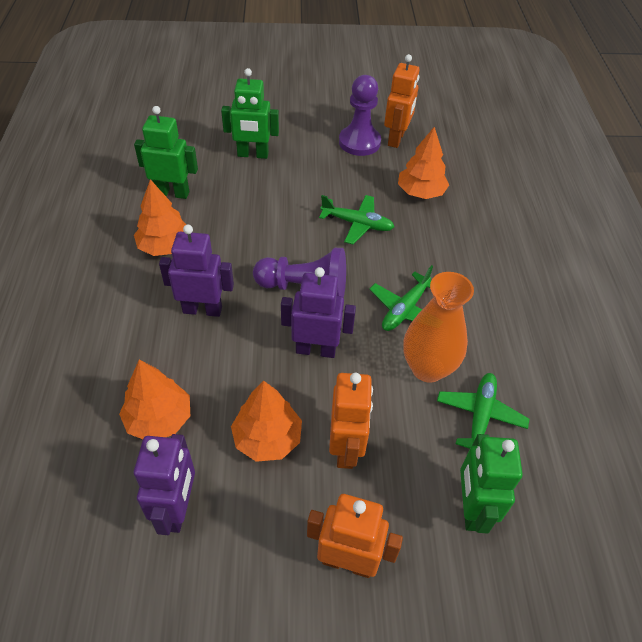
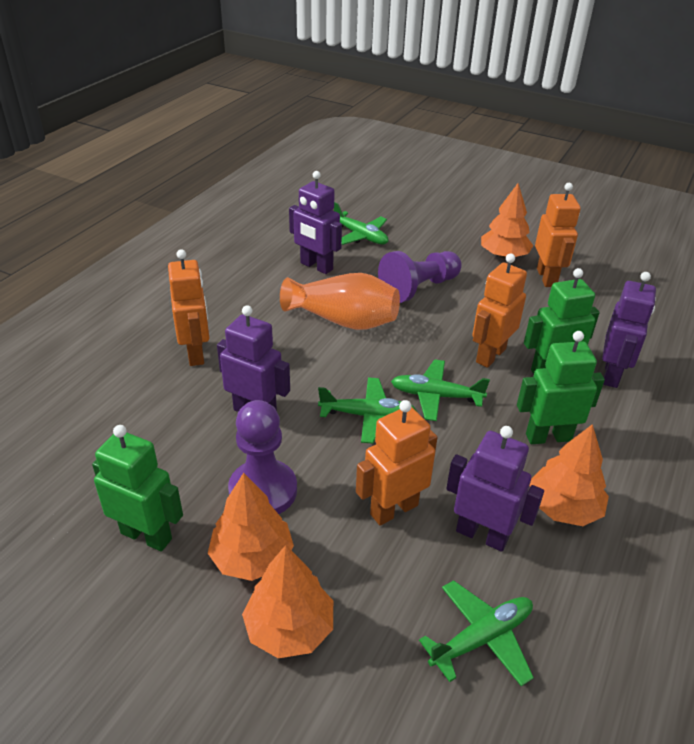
green plane: [319,195,394,244] [369,265,433,331] [437,373,529,449] = 3 -> [318,377,416,444] [334,202,388,245] [391,359,490,421] [419,580,534,687] = 4
orange robot: [307,494,403,578] [329,373,373,469] [384,54,419,148] = 3 -> [168,249,209,366] [356,400,438,526] [472,253,527,368] [535,183,581,287] = 4
purple robot: [134,434,195,535] [159,225,234,317] [281,267,356,358] = 3 -> [217,306,290,412] [289,171,342,274] [446,426,544,552] [602,272,656,388] = 4

